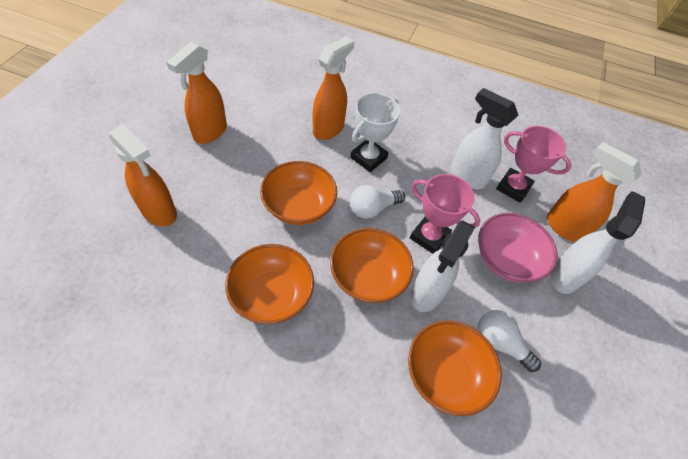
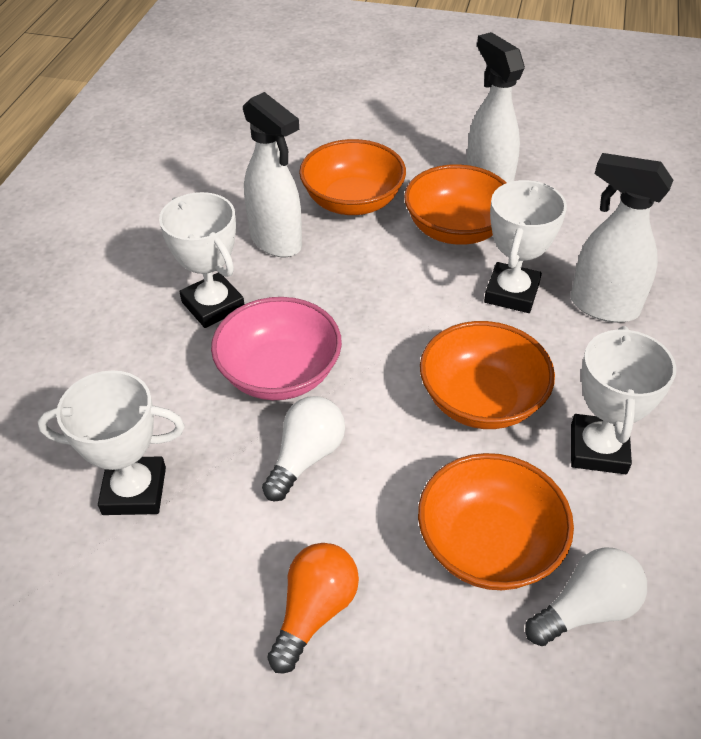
orange light bulb: none = 0 -> [267,543,359,674] = 1
orange spray bottle: [108,125,177,226] [166,42,227,144] [313,36,354,140] [547,142,642,242] = 4 -> none = 0
pink trophy: [410,174,480,254] [496,126,571,203] = 2 -> none = 0
white trophy: [350,93,400,172] = 1 -> [37,370,185,515] [159,192,244,328] [484,180,567,313] [571,326,676,474] = 4

